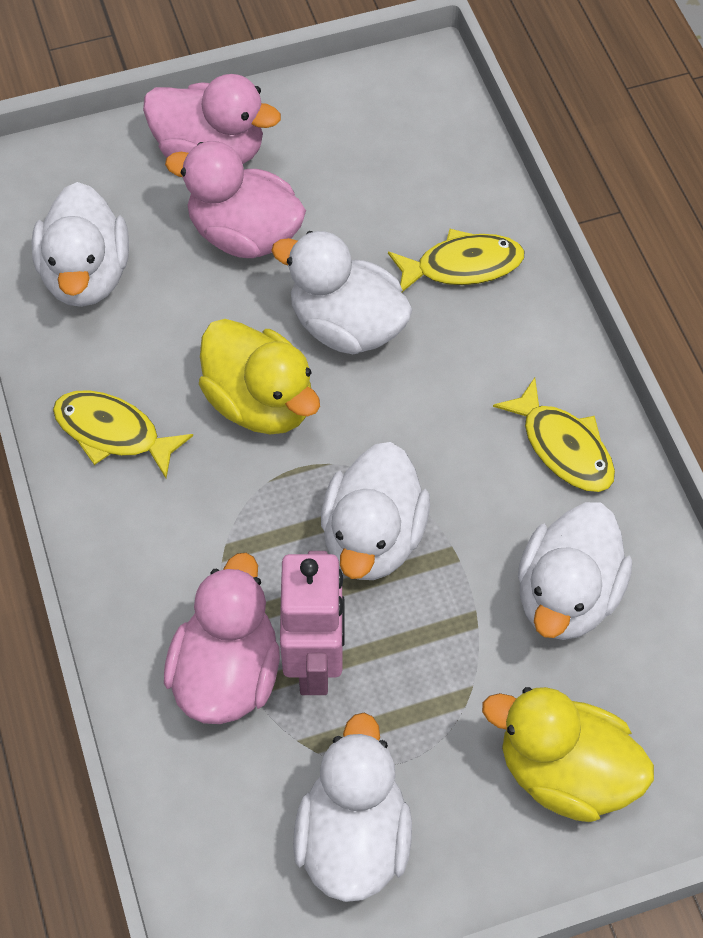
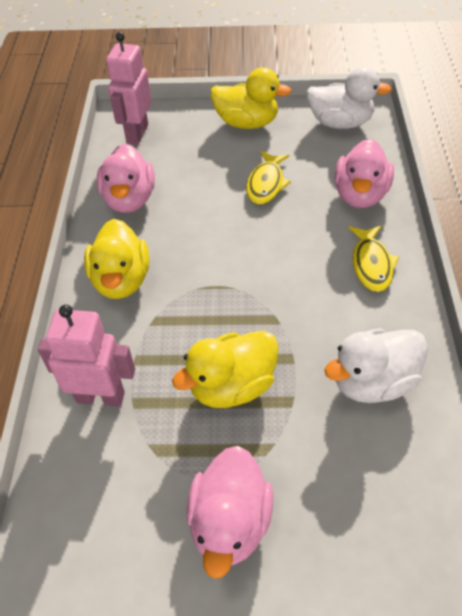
pink robot: [280,551,344,695] = 1 -> [38,305,135,407] [106,32,152,145] = 2
white duck: [32,182,129,307] [271,231,412,354] [293,713,412,902] [321,442,430,580] [518,502,632,640] = 5 -> [306,66,392,129] [324,328,428,403] = 2
yellow duck: [199,319,320,434] [482,687,654,822] = 2 -> [84,219,149,299] [172,331,279,408] [211,67,292,129] = 3
yellow fish: [53,390,193,478] [388,229,524,292] [493,378,615,492] = 3 -> [246,151,291,205] [348,226,399,292] = 2

